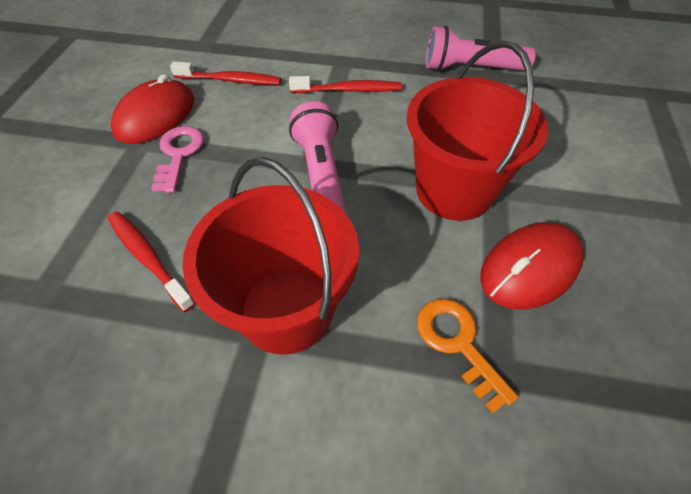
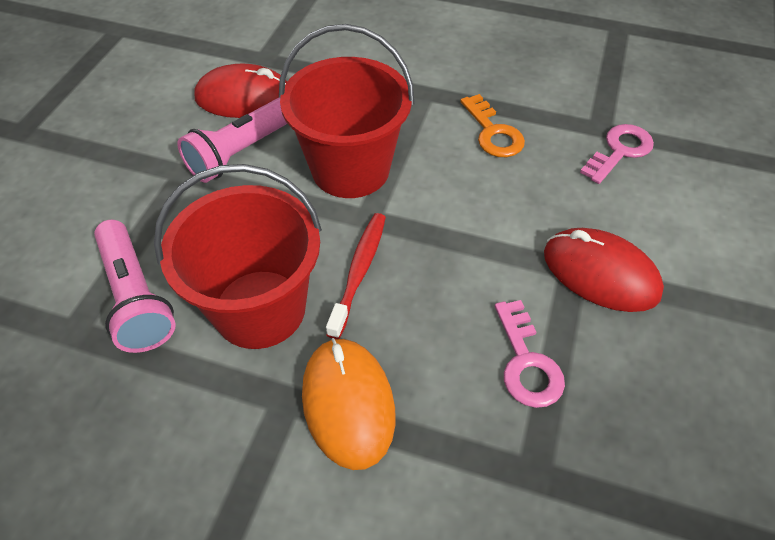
orange mouse: none = 0 -> [302,338,396,470] = 1
pink key: [151,126,204,193] = 1 -> [495,300,565,408] [580,124,654,184] = 2
red toothbrush: [108,211,196,312] [170,61,281,85] [289,76,402,93] = 3 -> [326,213,386,339] = 1

